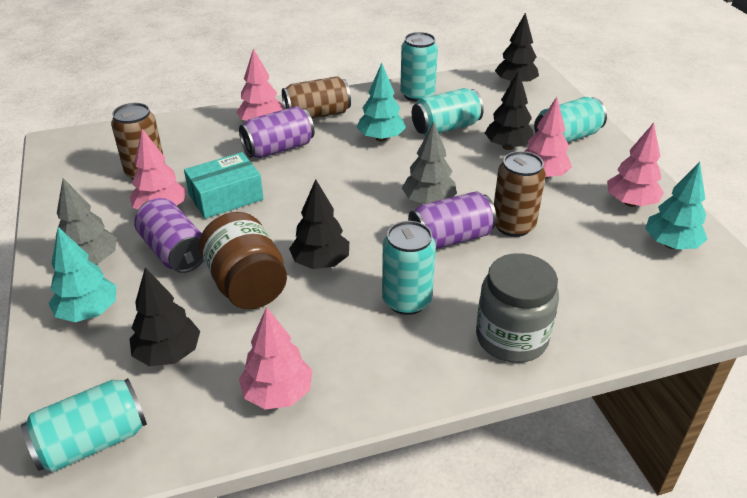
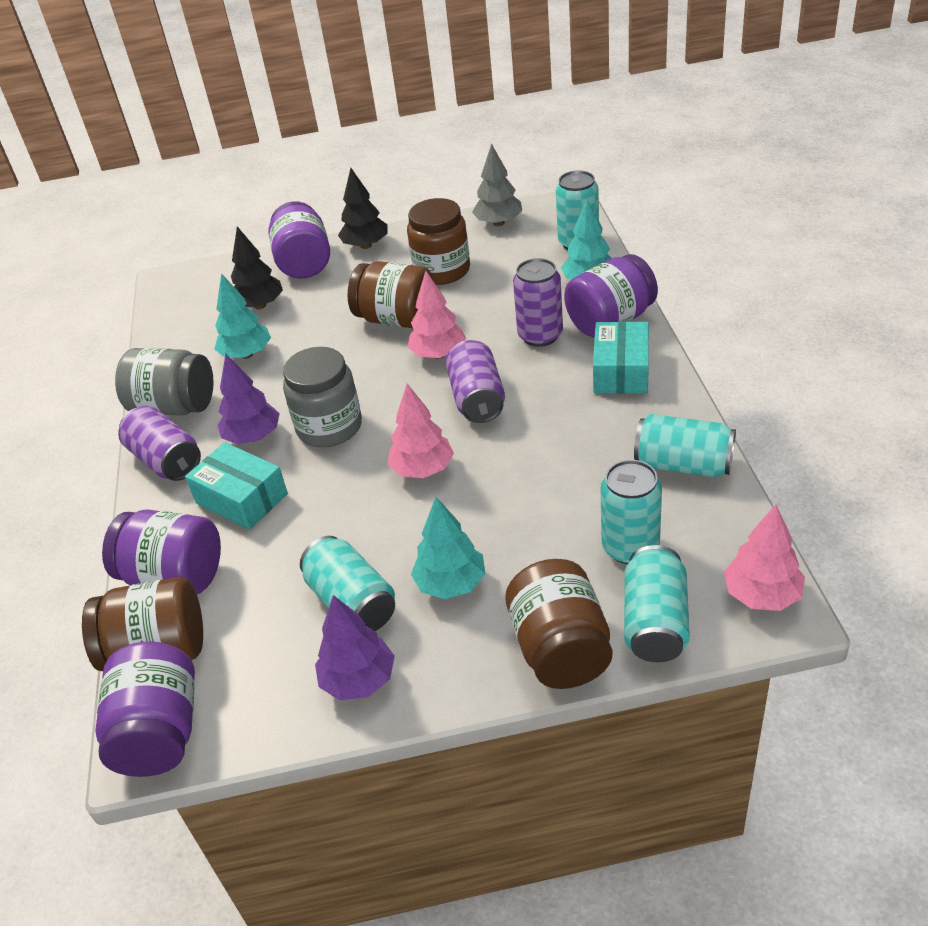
black tree: [130,268,200,366] [289,179,349,269] [485,71,534,150] [495,13,539,84] = 4 -> [231,226,283,309] [338,168,388,249] = 2
brown can: [111,103,165,180] [282,76,351,119] [494,151,546,237] = 3 -> none = 0
brown jar: [199,212,287,309] = 1 -> [82,577,203,671] [348,261,434,328] [407,198,470,285] [505,559,612,689] = 4
grey jar: [476,253,559,363] = 1 -> [115,348,214,416] [283,347,362,447] = 2
grey tree: [56,178,117,264] [402,122,457,204] = 2 -> [472,143,522,226] = 1
pink tree: [130,129,186,210] [236,48,283,121] [239,307,312,409] [525,97,572,179] [607,123,664,207] = 5 -> [388,384,454,478] [408,271,466,359] [724,504,805,611] = 3
purple jar: none = 0 -> [95,641,195,777] [102,509,221,594] [269,201,330,278] [564,254,658,338] = 4
purple tree: none = 0 -> [218,354,280,444] [315,595,395,700] = 2
turquoise box: [184,152,264,219] = 1 -> [185,442,288,530] [593,321,649,394] = 2

